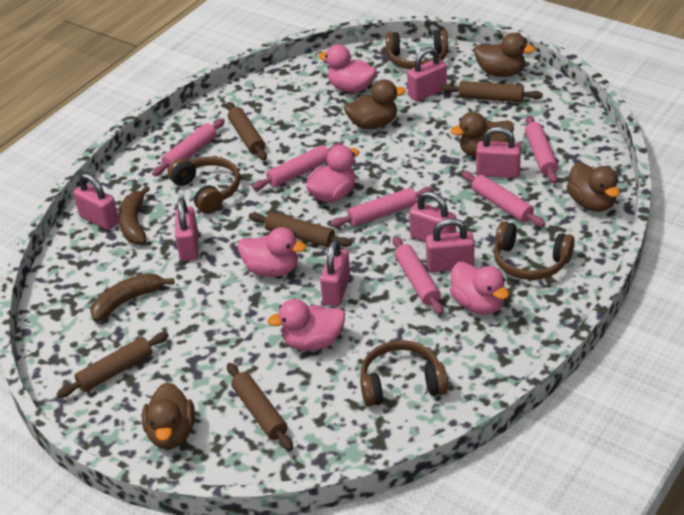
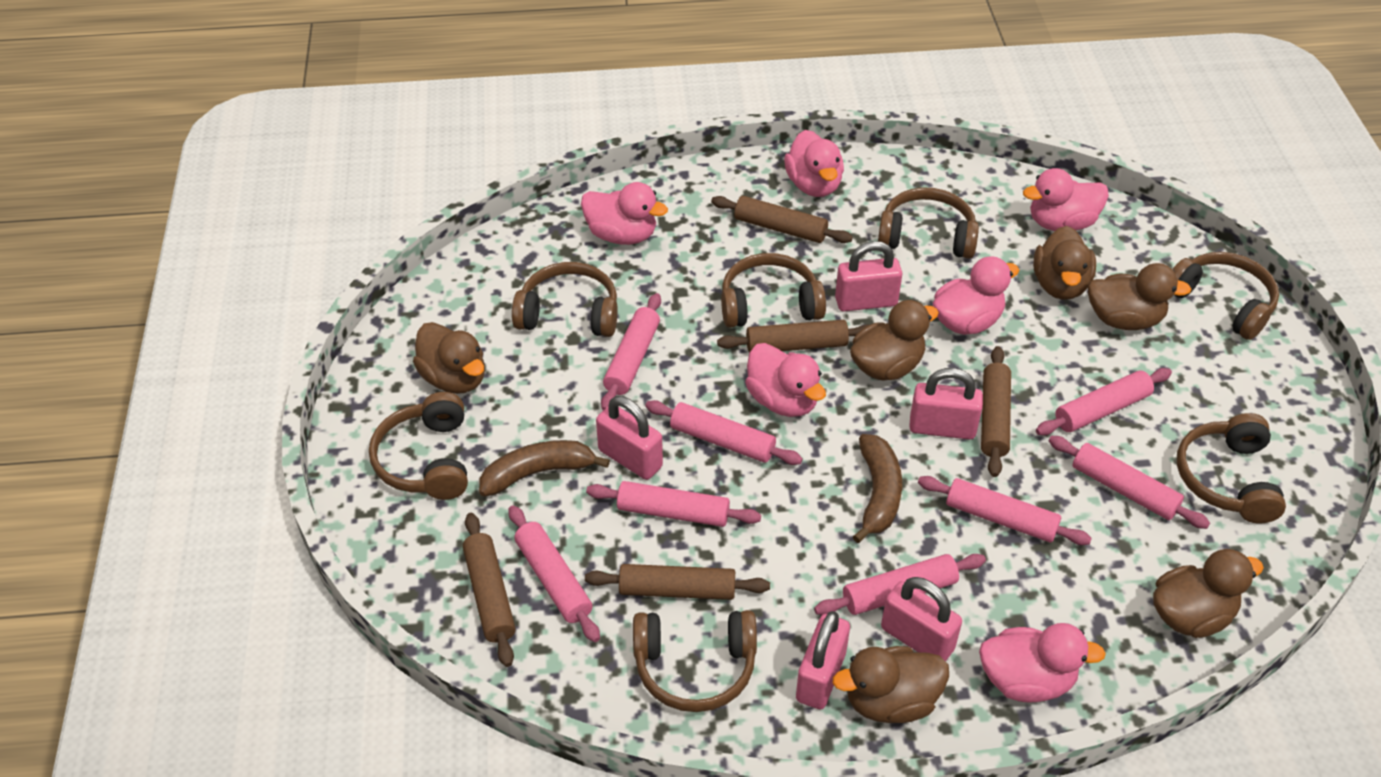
brown duck: [142,382,195,449] [344,79,406,129] [450,112,514,157] [474,33,535,77] [567,162,620,212] = 5 -> [413,322,485,394] [833,646,949,723] [850,300,939,381] [1033,226,1096,300] [1087,263,1192,330] [1153,549,1264,638] = 6
brown headphones: [168,157,240,214] [360,340,448,407] [386,30,448,70] [494,221,575,280] = 4 -> [369,392,468,500] [512,262,618,337] [633,610,757,712] [721,253,826,328] [878,187,979,259] [1173,252,1279,340] [1177,413,1286,523] = 7
pink duck: [238,227,306,277] [267,299,345,351] [306,145,359,203] [318,44,377,93] [450,262,509,314] = 5 -> [581,182,668,245] [745,343,826,417] [784,130,844,197] [933,256,1019,335] [979,623,1106,702] [1023,168,1109,231] = 6
pink padlock: [73,173,119,230] [175,198,198,261] [320,240,350,306] [407,47,447,102] [409,191,456,242] [426,218,474,272] [476,126,521,178] = 7 -> [596,396,663,480] [796,611,850,709] [835,241,902,311] [881,577,962,661] [909,368,983,440] = 5
pink rolling pin: [152,118,225,176] [252,143,343,190] [330,187,434,227] [393,236,443,315] [462,171,545,227] [525,115,558,184] = 6 -> [509,505,600,642] [586,481,761,527] [601,293,661,410] [645,400,803,465] [814,554,986,615] [918,476,1092,545] [1036,368,1172,436] [1049,436,1210,529] = 8

